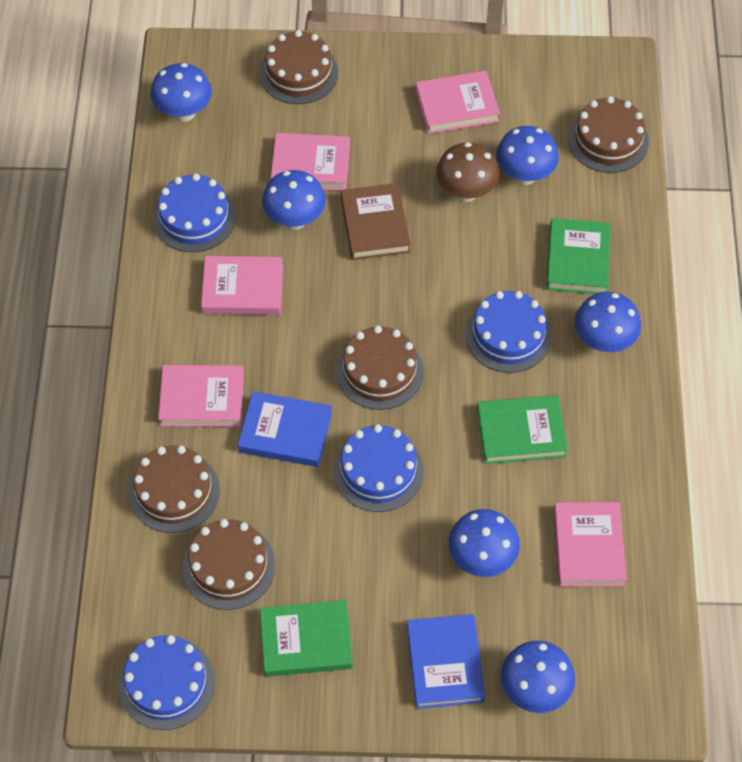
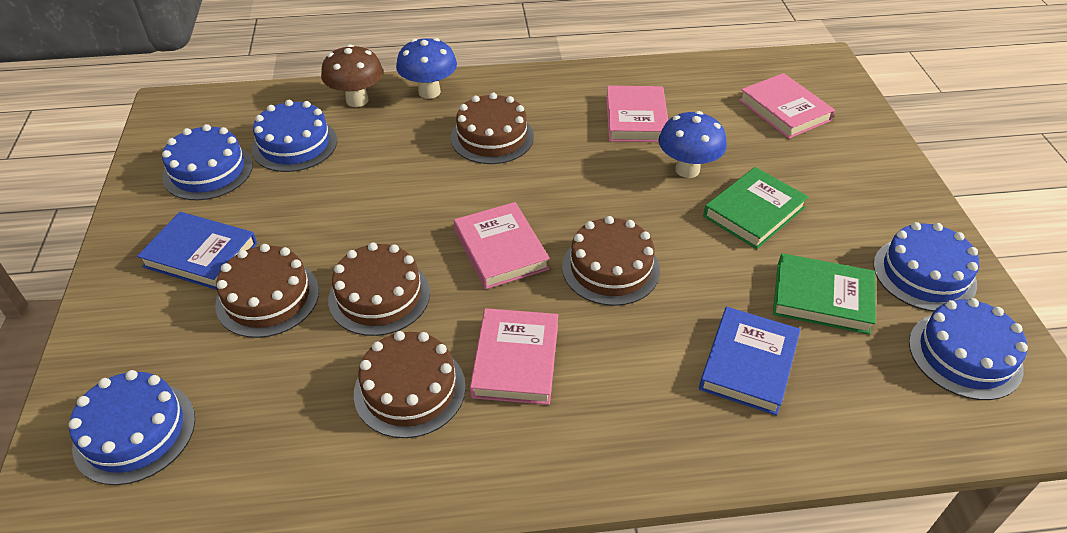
blue cake: [119,635,215,730] [153,173,236,252] [333,424,424,512] [465,291,552,373] = 4 -> [69,370,195,485] [162,124,253,200] [251,100,337,172] [873,222,979,311] [909,298,1028,400] = 5
blue mushroom: [150,63,212,122] [262,170,326,230] [448,509,520,577] [496,126,559,185] [501,641,575,713] [575,292,641,352] = 6 -> [396,38,457,99] [659,111,727,178] = 2
brown book: [341,183,411,260] = 1 -> none = 0
green book: [260,600,353,677] [477,395,568,464] [546,218,611,294] = 3 -> [703,167,809,249] [773,253,876,335] = 2
pink book: [158,365,244,427] [201,256,283,315] [271,133,350,191] [415,71,500,134] [553,502,627,587] = 5 -> [454,202,550,289] [470,308,558,405] [606,85,668,142] [739,73,835,139] = 4

